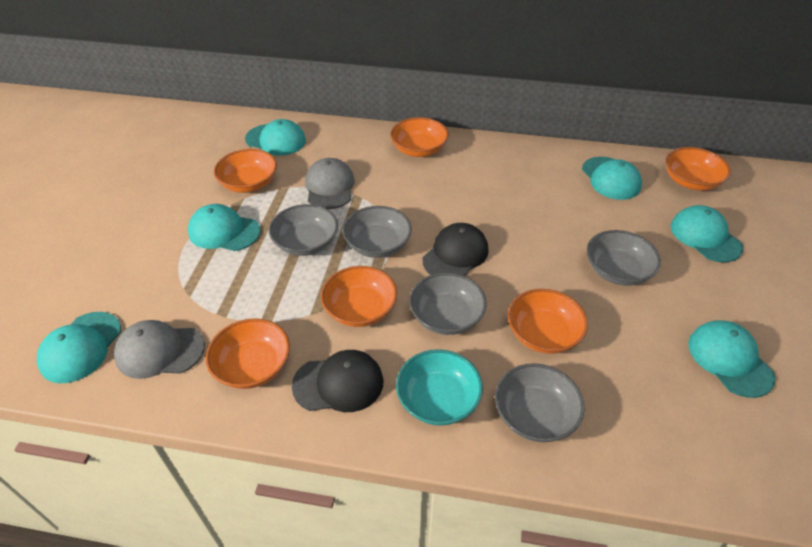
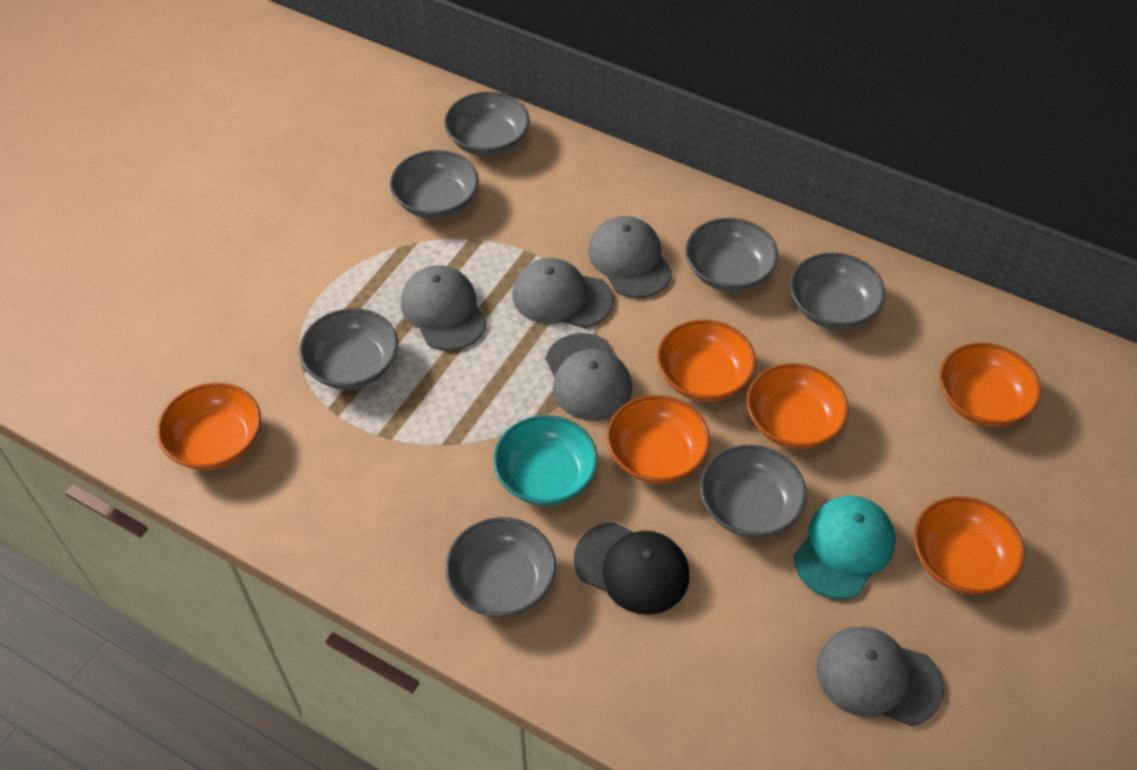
black cap: [292,350,384,412] [423,223,489,276] = 2 -> [574,522,689,615] = 1
grey bowl: [269,204,338,256] [343,206,412,258] [409,273,487,335] [495,363,585,442] [587,230,661,286] = 5 -> [299,308,398,390] [390,150,479,219] [444,92,530,157] [445,517,556,617] [685,218,778,292] [700,445,807,538] [790,253,885,330] = 7
grey cap: [114,320,205,379] [305,158,355,209] = 2 -> [401,265,487,351] [512,258,614,328] [546,333,632,421] [588,216,672,298] [816,627,944,726] = 5
turquoise cap: [37,312,121,383] [188,204,260,251] [245,119,306,156] [582,157,642,200] [671,205,743,262] [688,321,775,398] = 6 -> [794,496,896,599] = 1

